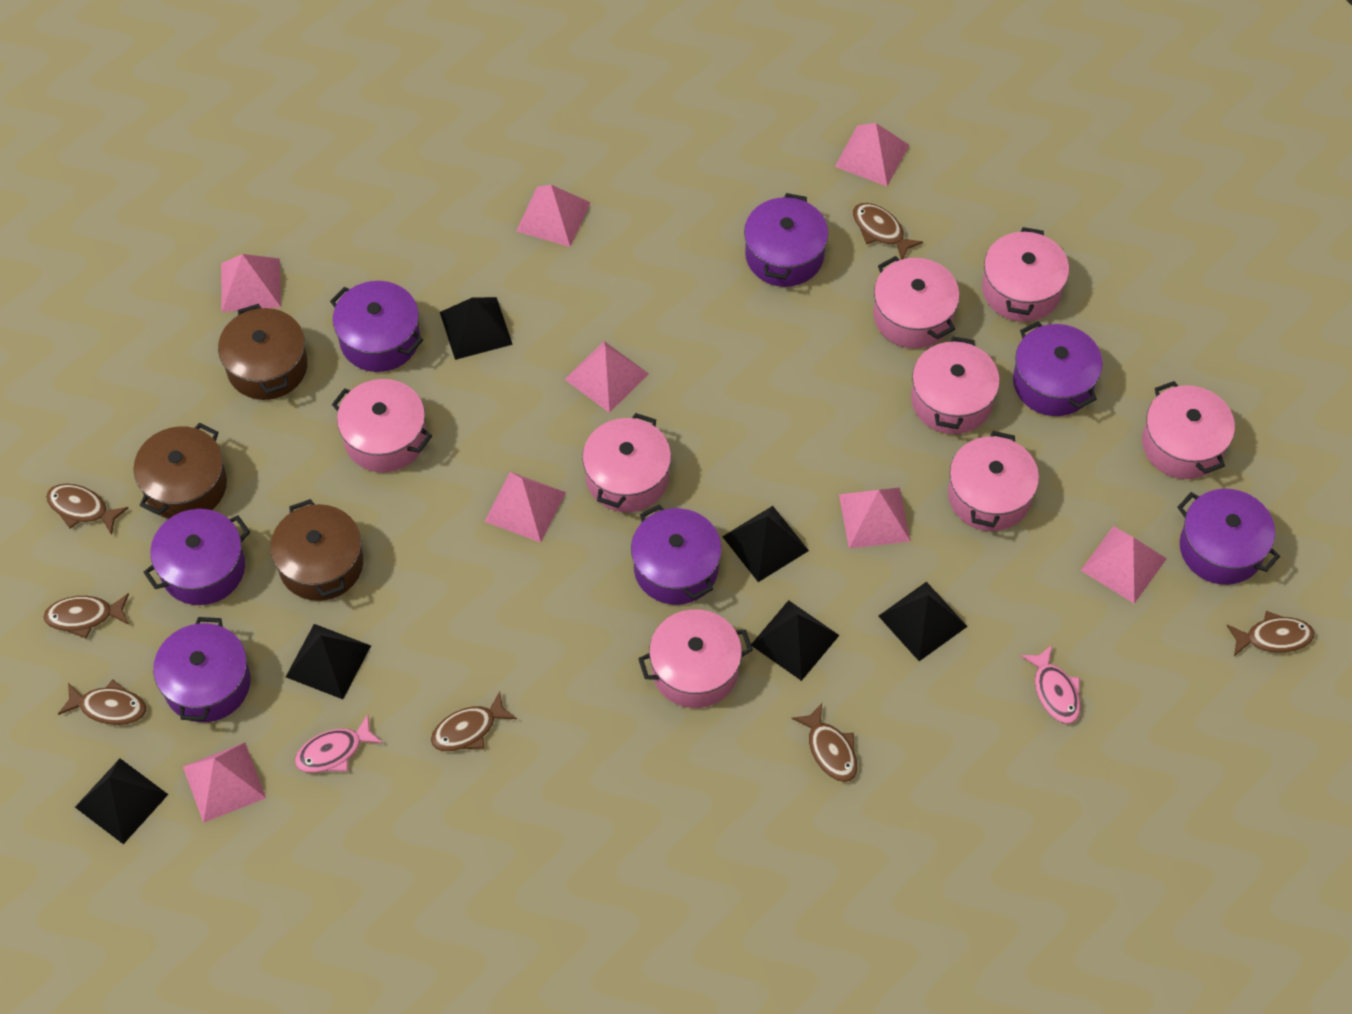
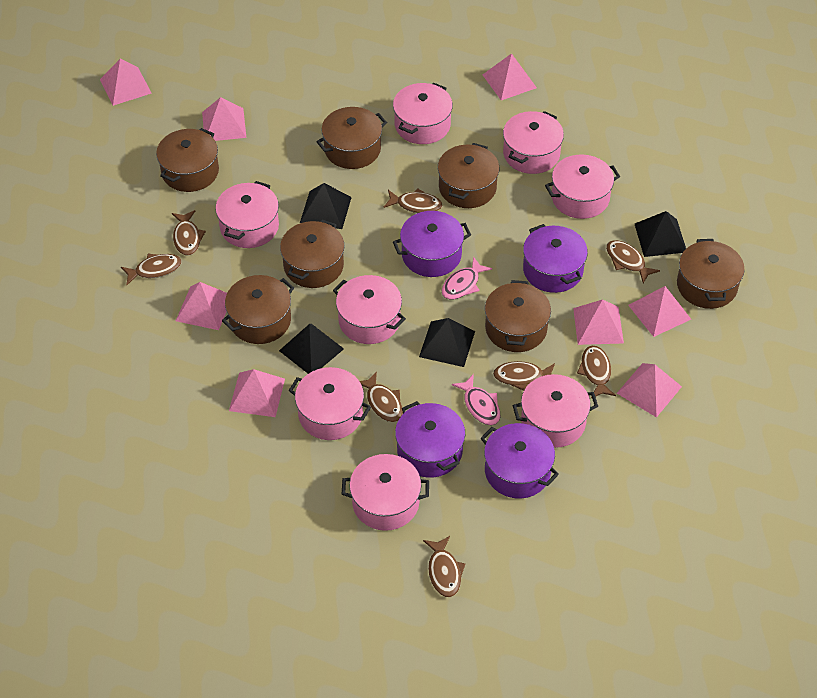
black pyramid: [75,758,169,844] [286,624,371,699] [440,297,513,360] [722,506,809,582] [751,600,839,681] [879,582,968,661] = 6 -> [279,324,344,374] [300,183,352,229] [419,318,475,367] [635,211,686,257] = 4
brown fish: [43,593,129,638] [46,484,128,535] [58,679,146,725] [431,691,517,751] [792,703,858,782] [853,203,923,260] [1227,611,1314,656] = 7 -> [121,254,182,285] [172,210,206,256] [360,371,403,422] [384,188,442,213] [423,536,465,597] [493,361,555,391] [577,346,616,398] [606,240,660,283] = 8
brown pot: [134,423,227,519] [218,304,308,400] [271,499,363,601] = 3 -> [156,128,219,192] [222,275,294,344] [280,219,345,288] [316,107,387,169] [438,143,499,208] [485,280,551,352] [677,239,745,309] = 7
purple pot: [143,509,250,605] [153,617,251,722] [330,281,423,372] [631,504,722,605] [744,193,828,287] [1013,321,1103,416] [1177,489,1280,585] = 7 -> [393,211,471,277] [395,401,465,478] [481,423,559,498] [523,224,588,293] = 4

